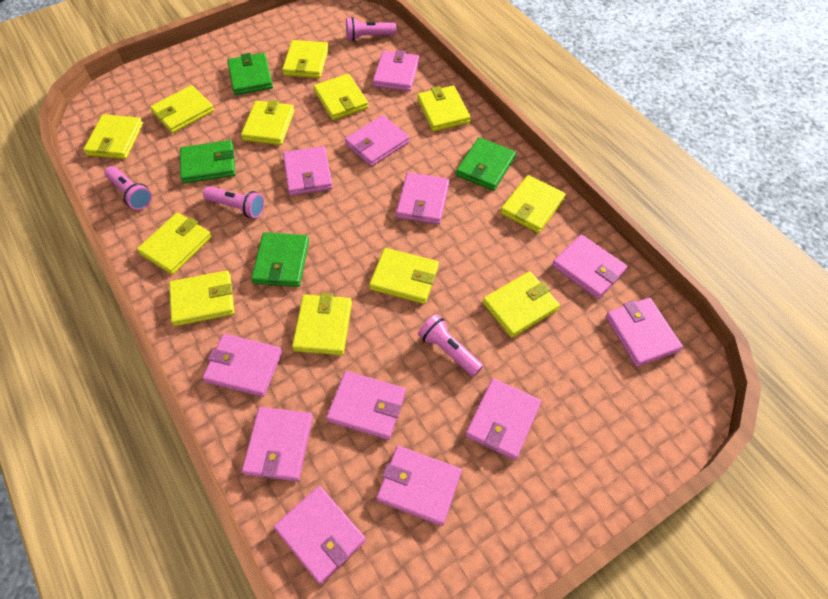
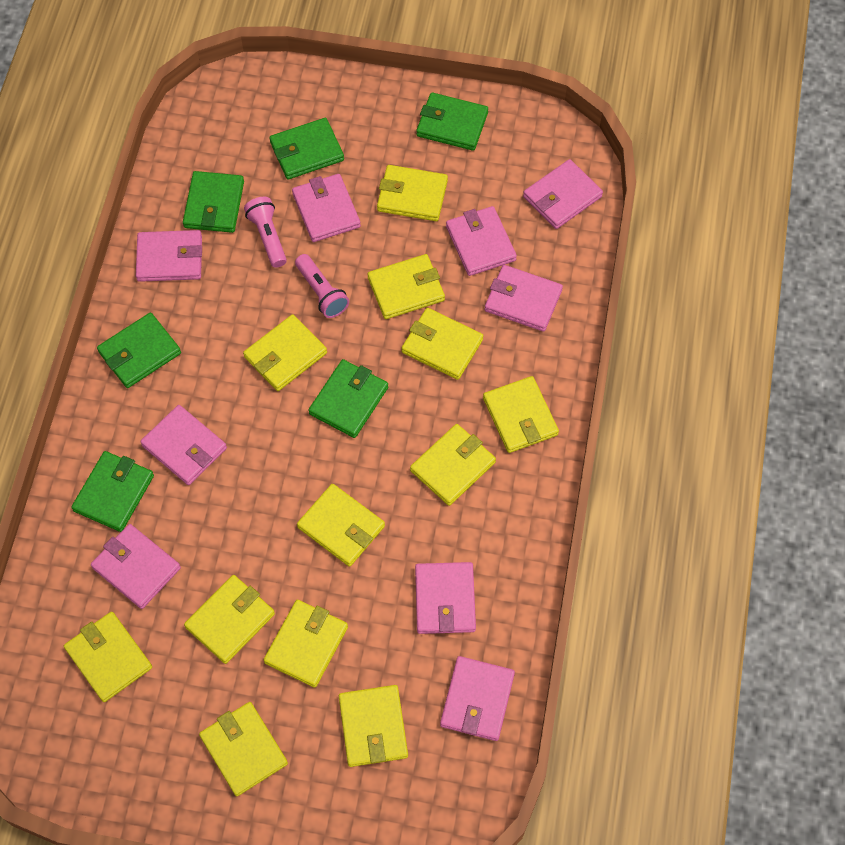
green wallet: [180,140,235,183] [227,53,273,95] [251,232,309,287] [456,137,516,191] = 4 -> [71,451,154,532] [97,313,181,388] [183,171,244,233] [269,118,344,179] [308,359,388,438] [416,92,488,151] = 6
pink flashlight: [105,166,152,210] [203,186,265,218] [346,17,397,41] [418,314,483,377] = 4 -> [244,197,287,268] [295,254,349,318] = 2
pink wallet: [203,334,282,397] [242,407,313,482] [274,486,366,584] [283,146,333,196] [326,371,406,440] [345,115,409,166] [373,50,419,91] [377,446,462,526] [396,172,449,224] [465,379,541,460] [552,234,628,299] [606,298,683,367] = 12 -> [91,524,181,609] [136,230,202,282] [140,405,227,485] [292,174,361,242] [415,562,476,634] [440,656,515,741] [446,206,517,276] [485,265,563,332] [523,159,603,229] = 9

